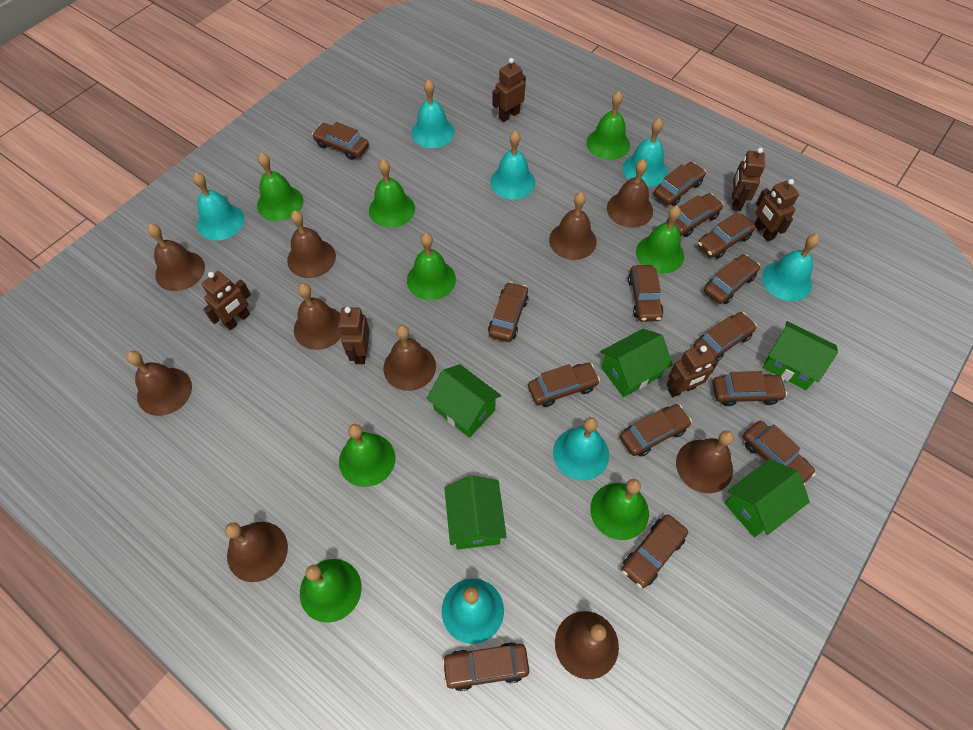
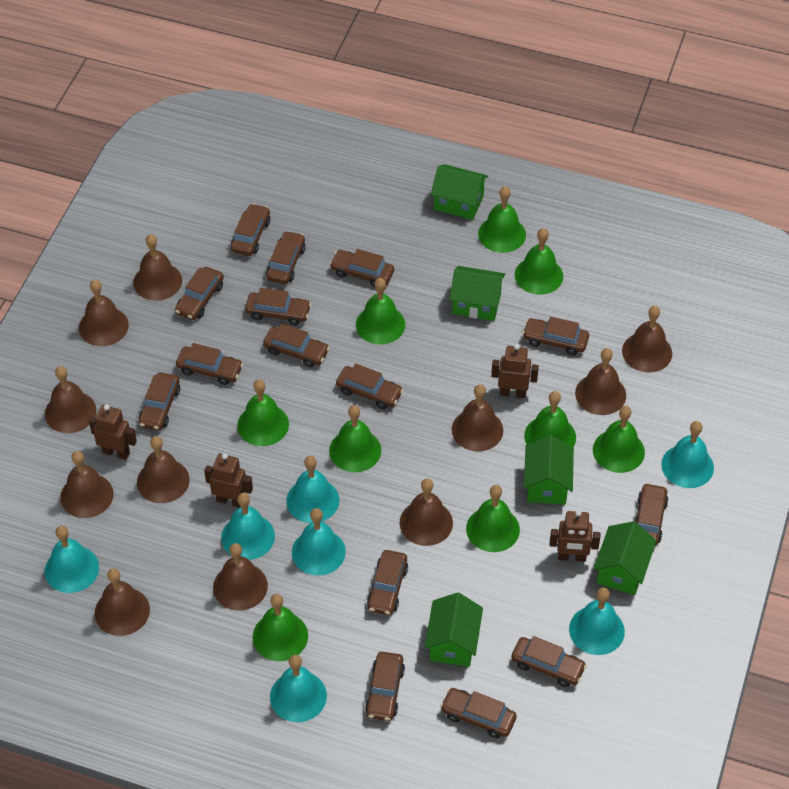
brown bell: [126,351,192,416] [147,224,205,291] [225,522,288,582] [287,210,336,278] [294,283,342,350] [383,325,436,391] [549,192,597,260] [555,611,619,679] [607,159,653,228] [676,430,734,493] = 10 -> [45,366,96,433] [60,451,114,518] [79,280,129,346] [95,568,150,636] [133,234,182,301] [137,436,190,503] [213,543,268,611] [400,479,453,546] [452,384,503,451] [575,348,626,415] [622,306,672,373] = 11
brown car: [312,122,369,160] [442,642,529,691] [488,282,528,342] [528,363,600,407] [620,404,692,457] [622,514,688,588] [628,265,663,322] [654,162,706,206] [666,193,724,237] [693,312,757,361] [698,212,756,259] [704,254,760,304] [712,371,787,406] [743,421,816,485] = 14 -> [139,372,180,431] [175,267,224,320] [176,343,243,385] [231,203,270,256] [245,288,311,326] [263,324,330,367] [266,231,306,284] [330,249,394,287] [336,364,403,409] [365,652,405,721] [367,550,408,615] [440,688,517,739] [511,636,587,687] [522,317,589,356] [636,483,668,546] = 15
brown robot: [201,271,251,330] [339,307,370,364] [492,58,526,122] [666,344,718,397] [732,148,765,211] [754,179,799,242] = 6 -> [89,404,137,460] [204,453,253,508] [491,344,539,398] [550,510,600,562] = 4
green bell: [257,153,304,221] [300,559,362,623] [339,424,395,487] [369,159,415,228] [407,233,456,300] [587,91,630,160] [590,479,649,540] [636,206,684,273] = 8 -> [237,379,289,446] [253,594,308,661] [329,405,381,472] [356,278,405,344] [466,485,520,552] [478,186,526,253] [515,228,563,295] [524,391,576,447] [593,406,645,473] = 9

